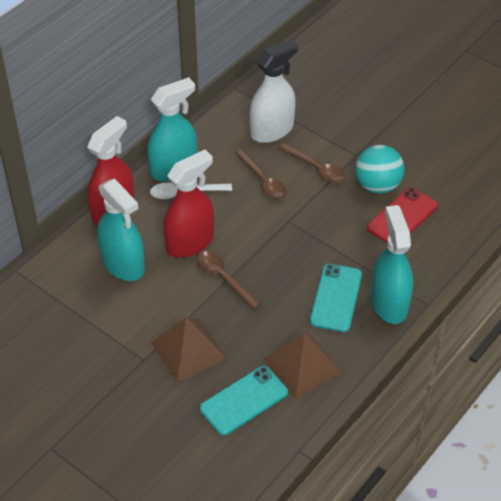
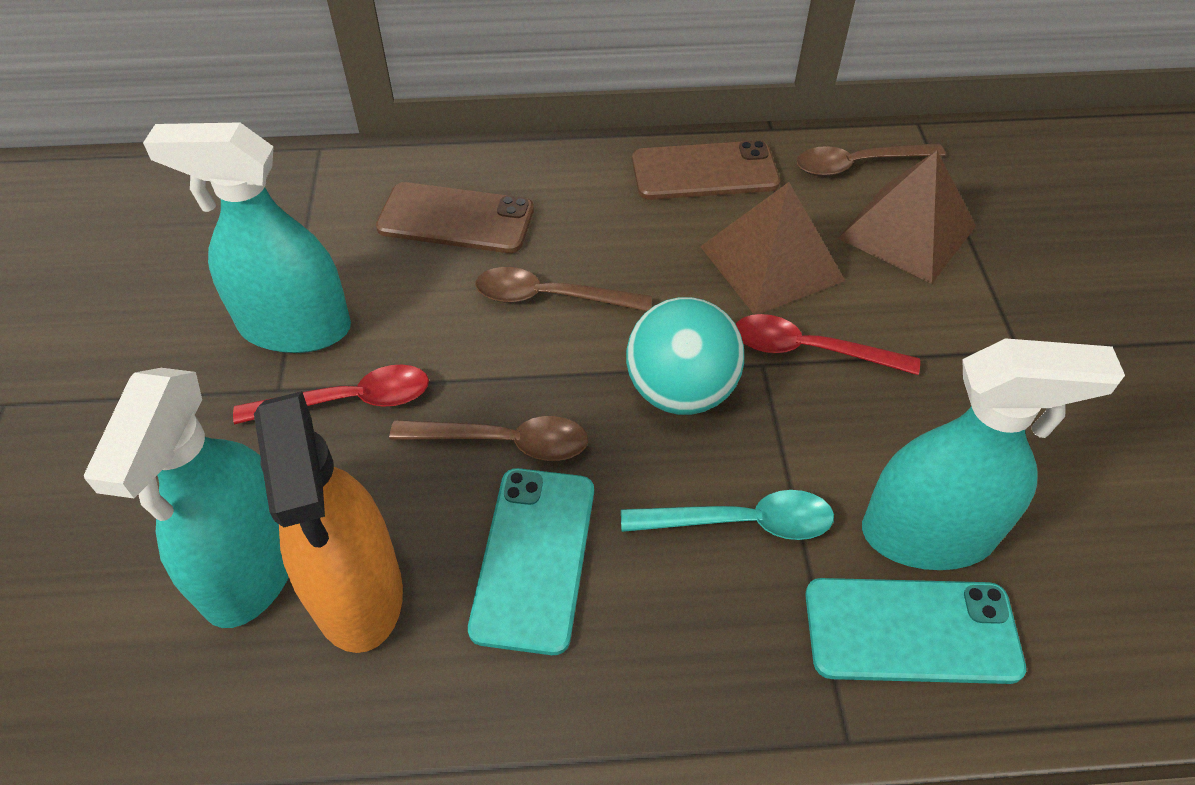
brown phone: none = 0 -> [376,182,534,253] [632,140,780,200] = 2
orange spray bottle: none = 0 -> [254,391,403,653] = 1
red phone: [367,187,438,243] = 1 -> none = 0
red spoon: none = 0 -> [233,364,429,425] [736,314,920,375] = 2
red spray bottle: [87,116,135,226] [163,150,214,258] = 2 -> none = 0
turquoise spoon: none = 0 -> [621,490,834,540] = 1
white spoon: [150,183,232,199] = 1 -> none = 0
white spray bottle: [249,39,298,143] = 1 -> none = 0

